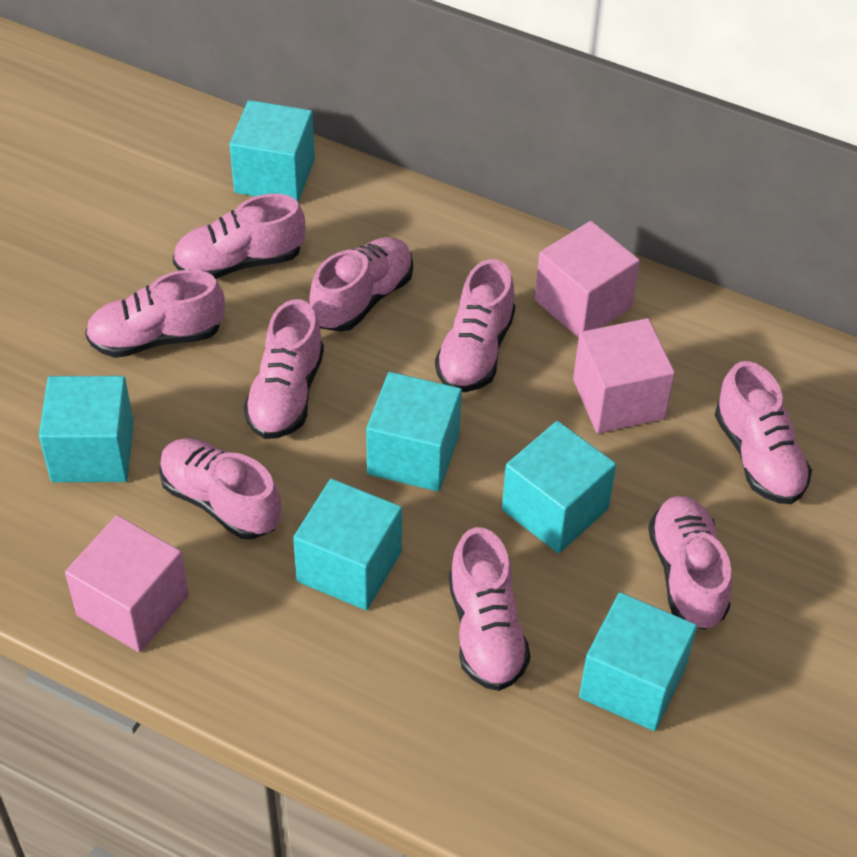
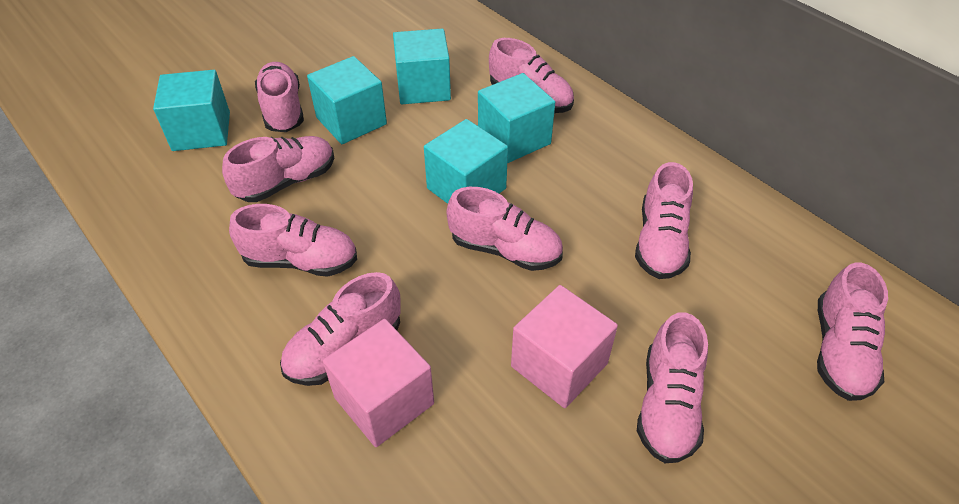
pink cube: [65,515,189,652] [535,221,640,338] [573,318,675,433] = 3 -> [323,319,434,447] [511,285,618,408] = 2
turquoise cube: [39,376,134,482] [230,100,315,202] [293,479,402,610] [366,372,462,491] [502,421,616,553] [579,592,697,731] = 6 -> [153,70,230,151] [307,56,387,144] [393,29,451,104] [424,119,508,204] [478,73,555,163] = 5

